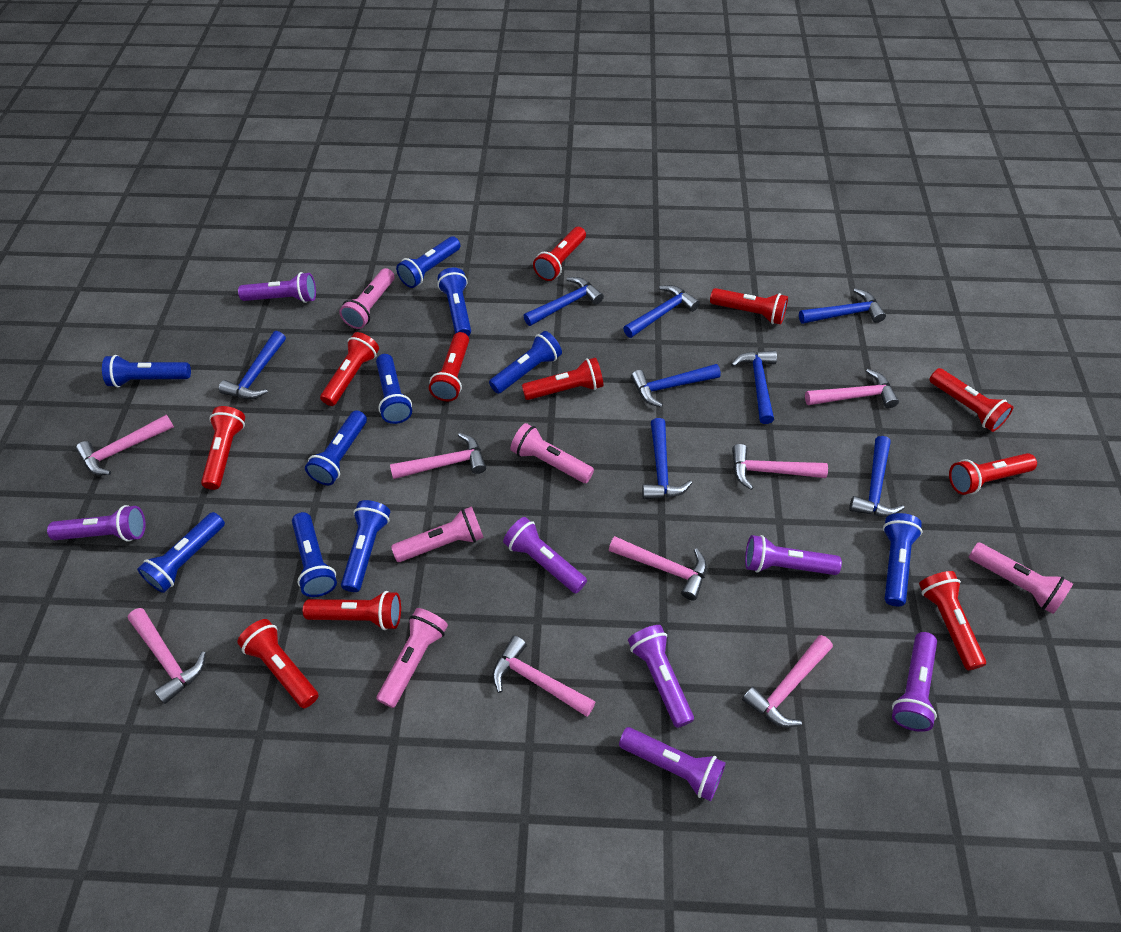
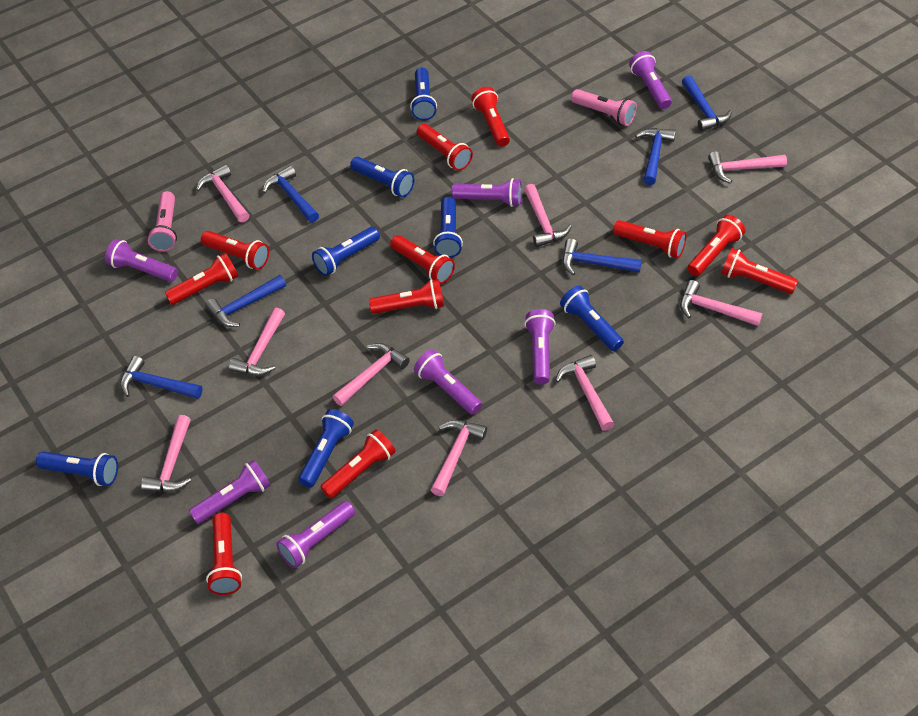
blue flashlight: [102,355,191,387] [137,512,225,593] [292,512,337,597] [305,410,367,485] [341,500,390,592] [376,354,412,424] [396,236,461,288] [438,268,471,336] [489,331,562,394] [883,513,922,606] = 10 -> [36,452,118,486] [298,409,354,487] [312,227,380,276] [350,157,414,197] [410,68,437,120] [433,197,463,258] [560,285,624,351] = 7
blue hammer: [219,331,286,399] [524,277,604,326] [623,285,700,338] [631,364,721,407] [642,418,692,499] [731,350,777,424] [799,288,886,324] [849,436,904,517] = 8 -> [120,356,203,399] [205,275,286,327] [263,166,319,223] [562,239,642,275] [635,128,676,185] [682,75,732,131] = 6
pink flashlight: [339,268,394,329] [377,608,448,708] [391,506,484,562] [510,423,594,483] [969,543,1073,614] = 5 -> [147,191,177,252] [571,89,637,126] = 2
pink hammer: [76,414,174,475] [128,608,206,704] [390,433,486,479] [492,636,596,717] [609,536,707,600] [732,444,828,490] [742,635,833,728] [805,369,899,408] = 8 -> [141,415,191,492] [196,165,249,222] [229,308,285,376] [333,343,410,406] [431,420,487,496] [524,184,572,247] [555,355,614,431] [680,280,763,326] [708,151,787,184] = 9

